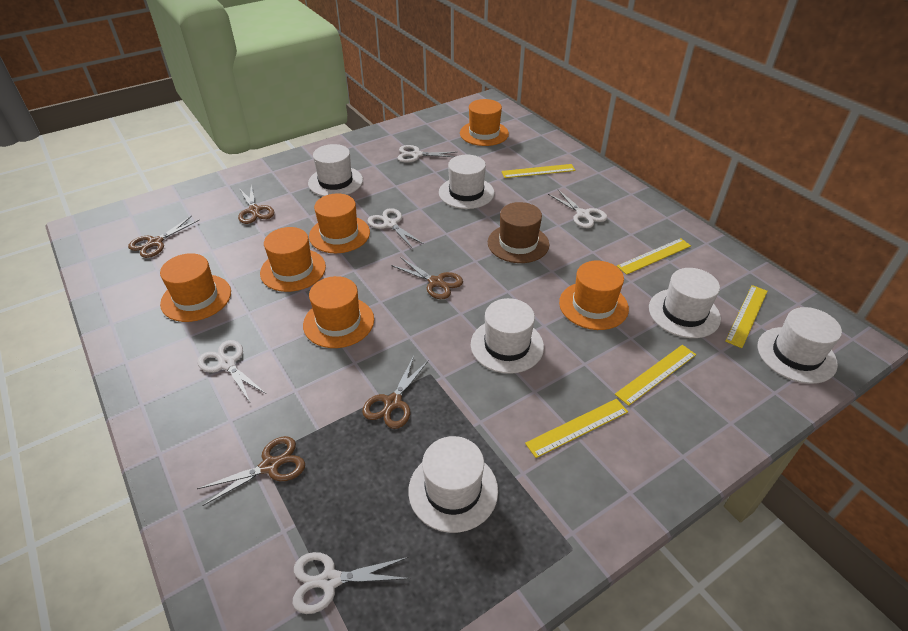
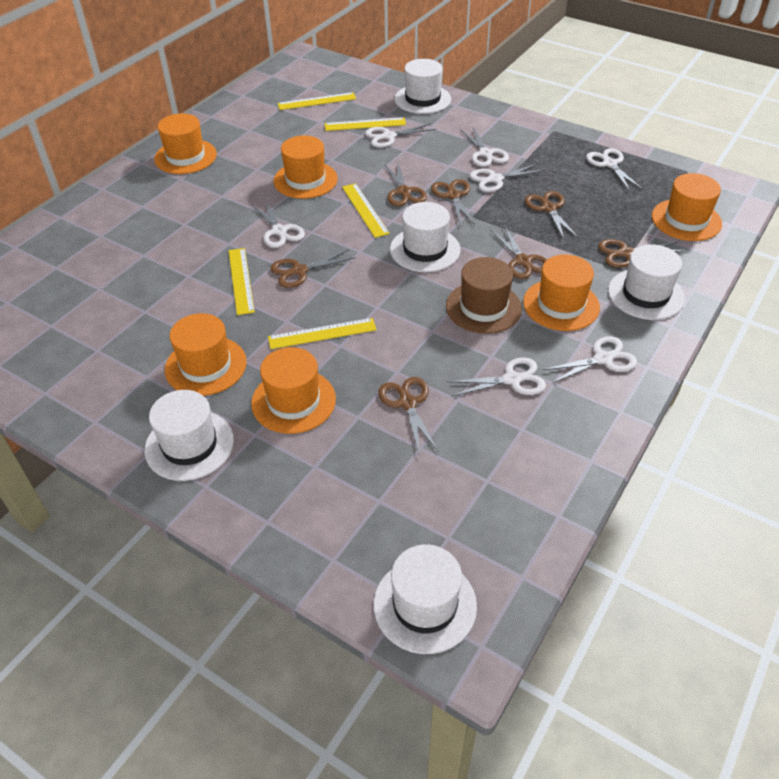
brown scissors: [128,216,199,258] [197,436,305,506] [238,185,274,224] [362,356,429,429] [391,257,463,299] = 5 -> [270,249,356,288] [378,377,439,453] [384,162,427,206] [431,179,475,225] [490,225,547,279] [525,191,579,239] [598,239,685,268] = 7
white hat: [308,144,363,196] [408,436,498,533] [439,155,494,209] [471,298,544,374] [649,268,721,338] [758,307,842,384] = 6 -> [144,390,234,481] [374,545,477,654] [390,202,461,272] [395,59,451,114] [608,244,685,320] = 5
white scissors: [197,340,266,402] [293,552,411,614] [368,208,424,249] [397,145,456,163] [548,190,607,228] = 5 -> [251,200,305,248] [365,123,436,148] [446,357,546,397] [460,127,509,167] [470,164,545,192] [543,336,637,383] [586,148,643,191] = 7

